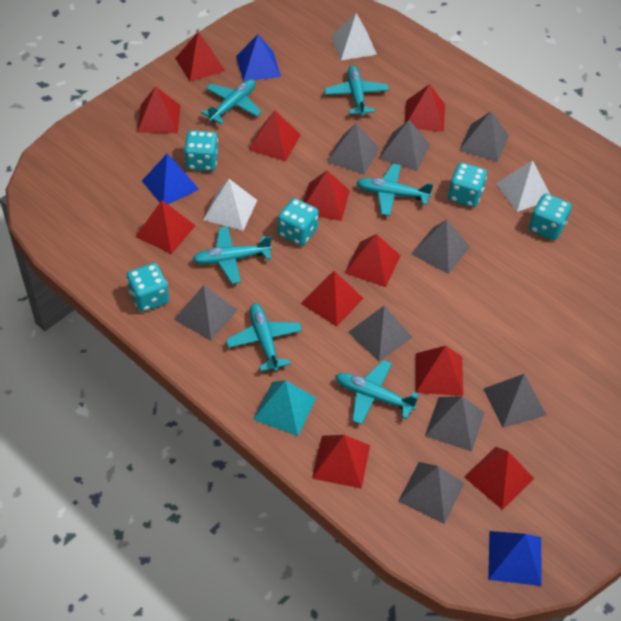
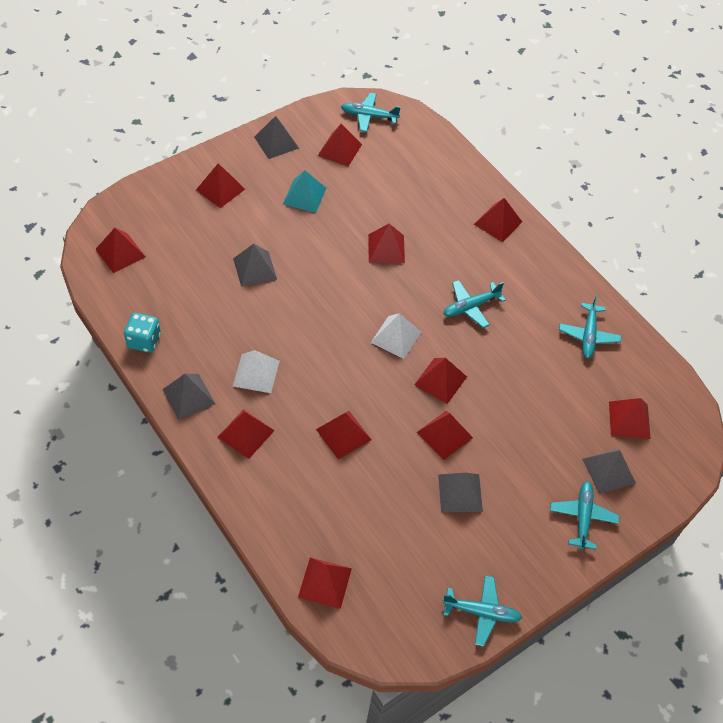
blue pyramid: [142,154,199,204] [236,34,281,82] [488,531,542,586] = 3 -> none = 0
grey pyramid: [174,285,237,341] [327,123,379,175] [348,305,412,361] [379,120,430,171] [398,462,465,524] [411,220,470,274] [425,396,485,452] [459,111,509,162] [484,374,546,428] = 9 -> [162,374,215,420] [233,244,277,287] [254,116,299,159] [438,473,483,512] [582,449,636,494] = 5
turquoise dice: [127,263,169,312] [184,130,218,171] [278,198,319,246] [448,162,487,207] [529,194,571,240] = 5 -> [124,313,161,353] = 1
turquoise plane: [192,226,272,284] [201,79,262,124] [226,303,302,372] [324,65,389,116] [335,360,419,425] [356,164,433,216] = 6 -> [341,93,401,132] [442,575,522,647] [443,280,506,328] [550,481,619,550] [559,295,621,359] = 5
white pyramid: [203,179,257,231] [331,13,377,60] [496,160,550,212] = 3 -> [233,350,280,393] [371,313,421,359] = 2

